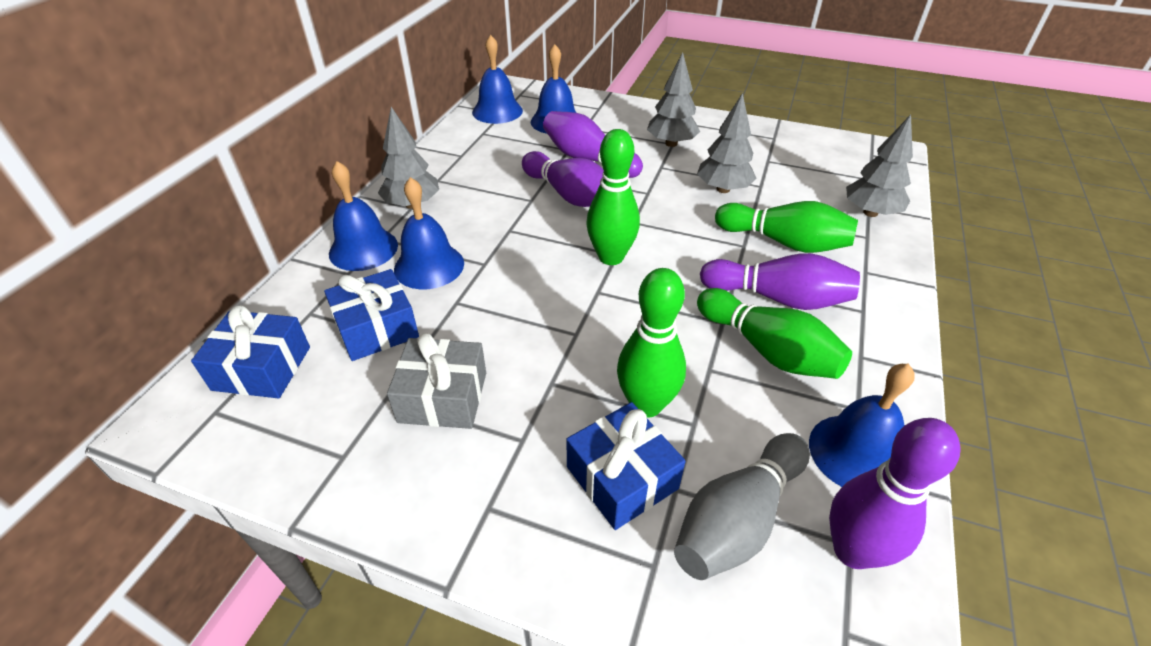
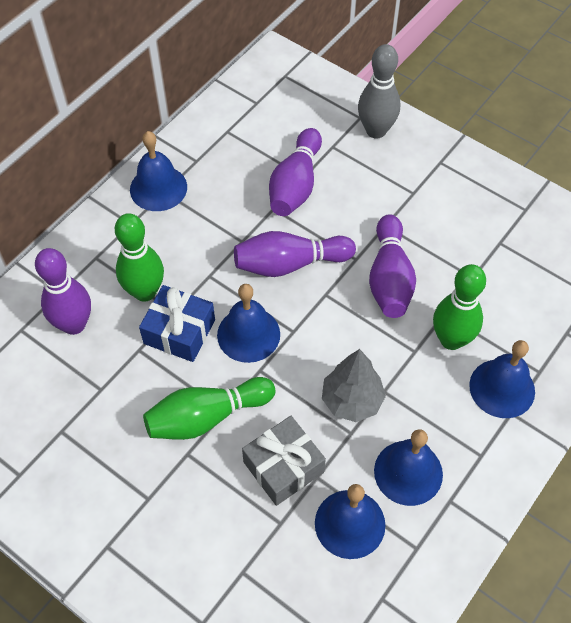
blue gift: [191,305,310,398] [324,269,419,361] [566,402,686,530] = 3 -> [139,285,215,362] = 1
green bowling pin: [587,129,640,265] [617,268,686,418] [697,288,852,379] [715,201,858,253] = 4 -> [115,213,164,302] [143,377,276,440] [433,264,486,350] = 3
grey tree: [378,107,439,209] [647,52,700,147] [697,93,757,193] [846,115,913,217] = 4 -> [322,349,386,422] = 1

